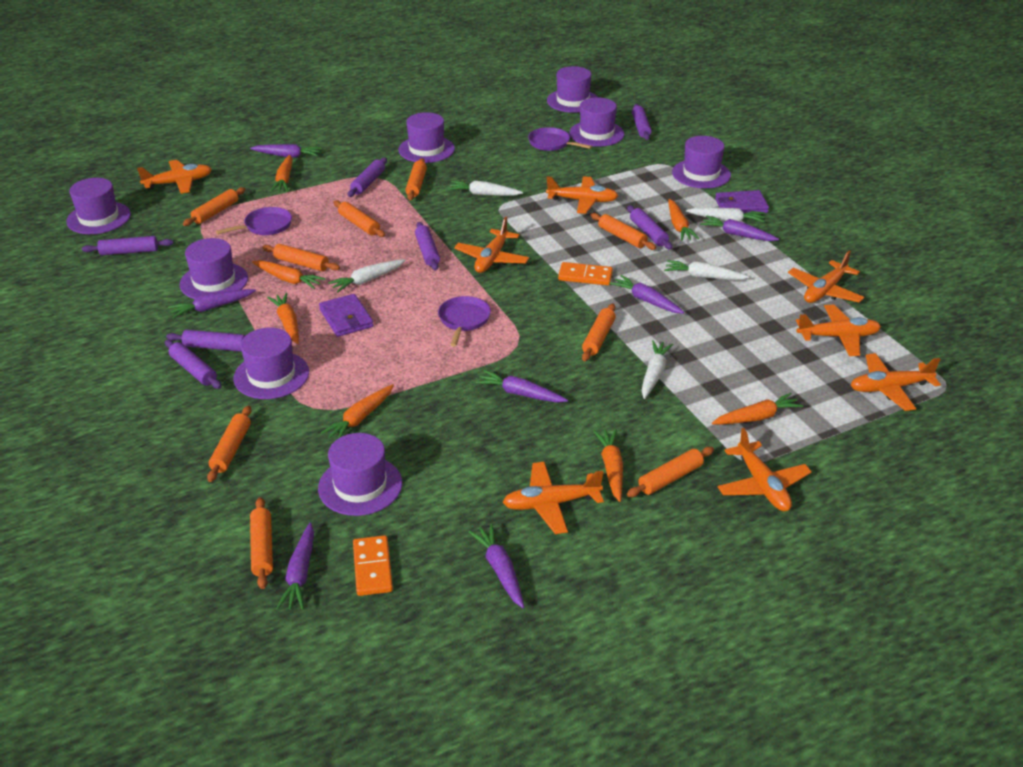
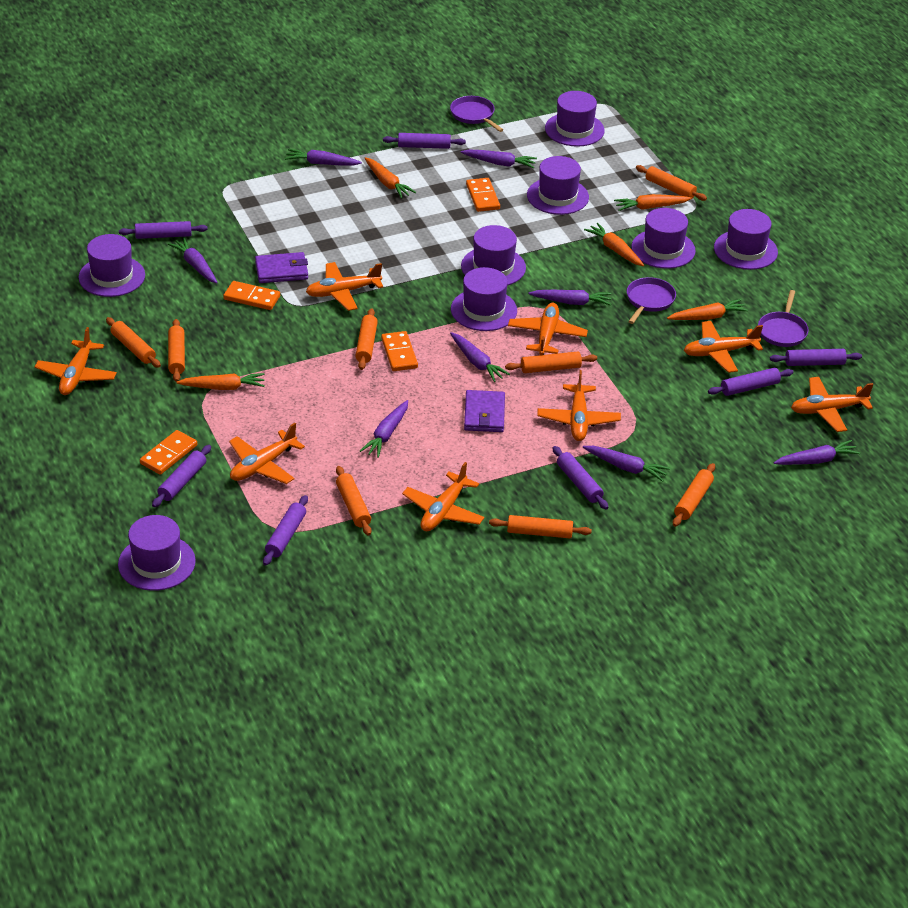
orange carrot: [252,260,326,289] [267,293,299,344] [271,155,292,192] [321,384,394,438] [593,429,623,502] [668,199,699,241] [712,393,803,424] = 7 -> [176,373,265,390] [364,157,416,199] [584,223,644,266] [614,194,692,211] [667,299,748,320] = 5
orange domino: [353,535,393,596] [558,262,613,285] = 2 -> [140,430,197,475] [223,281,280,310] [381,331,418,371] [466,178,500,212] = 4
orange rolling pin: [183,187,246,226] [207,406,251,482] [250,497,273,589] [263,244,340,271] [334,200,385,237] [405,158,427,200] [582,303,616,361] [591,213,656,250] [627,447,714,497] = 9 -> [106,317,161,368] [168,319,185,382] [336,466,371,536] [355,308,378,370] [489,515,592,538] [505,351,597,373] [636,165,707,201] [673,463,715,527] = 8
purple carrot: [168,289,256,318] [250,144,321,158] [276,523,314,610] [468,524,524,608] [476,370,568,403] [609,275,684,314] [700,215,779,241] = 7 -> [168,238,218,283] [285,149,362,166] [360,400,408,458] [450,332,510,382] [461,149,537,168] [528,290,611,305] [583,446,670,482] [774,440,860,465] = 8
white carrot: [328,259,406,292] [448,181,523,196] [642,340,674,399] [664,260,749,280] [686,207,765,222] = 5 -> none = 0

